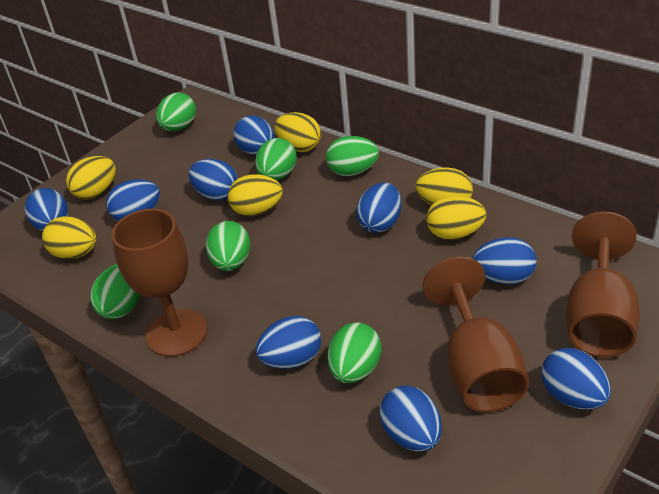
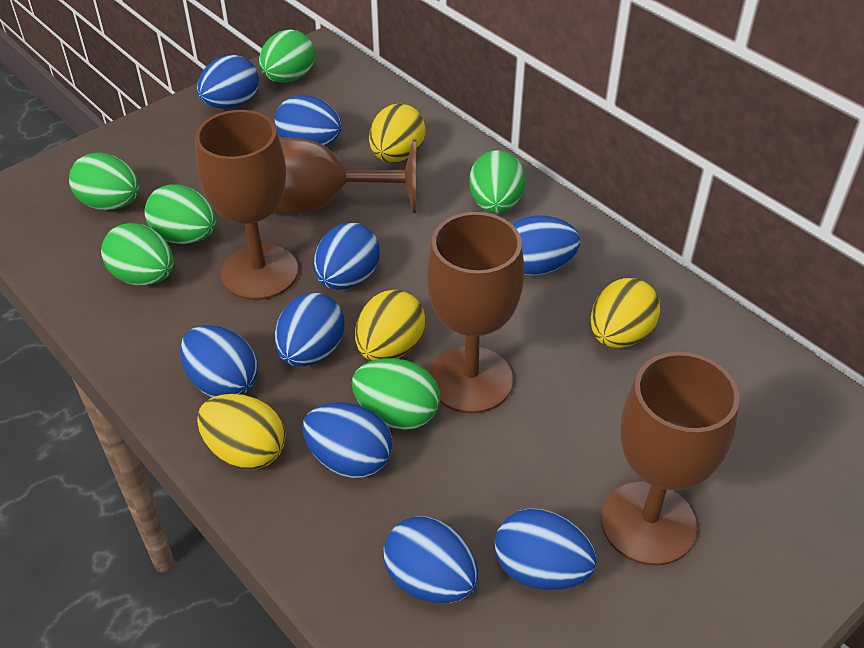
brown goblet: [112,209,207,357] [423,257,529,412] [566,211,640,357] = 3 -> [195,110,298,300] [273,137,416,214] [427,212,524,414] [601,352,740,566] = 4
yellow egg: [42,216,97,259] [66,156,116,200] [228,174,283,216] [274,112,321,152] [416,167,473,205] [426,196,486,240] = 6 -> [197,394,286,470] [355,290,425,361] [369,104,426,162] [591,278,660,348] = 4

